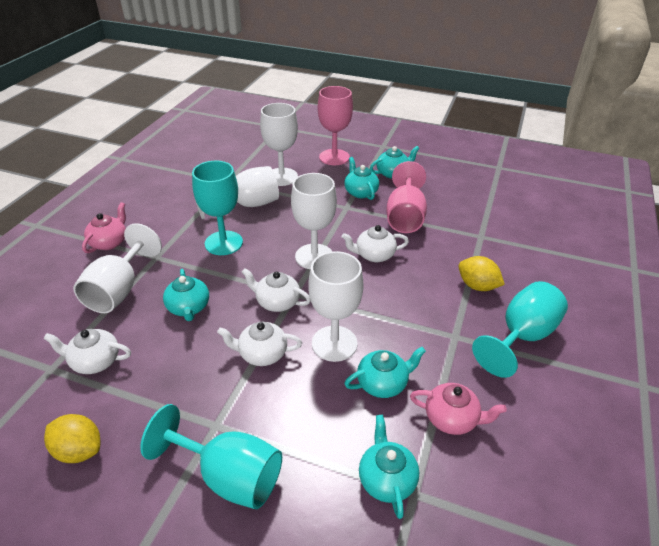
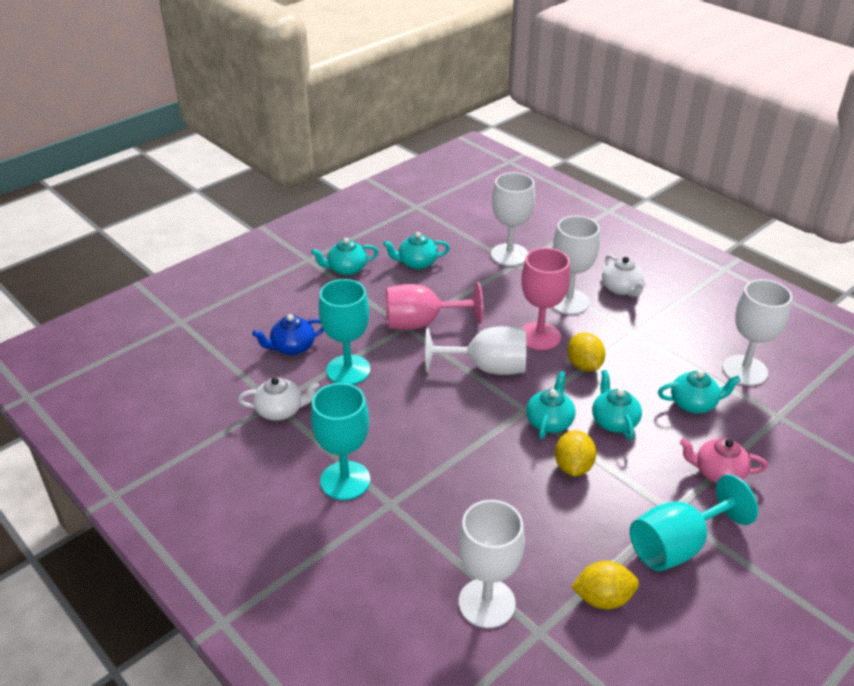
blue teapot: none = 0 -> [252,314,324,355] = 1
pink teapot: [82,202,126,253] [410,383,507,435] = 2 -> [680,438,768,483] = 1
white teapot: [43,329,131,374] [217,322,302,366] [242,268,311,312] [341,225,409,262] = 4 -> [238,377,319,421] [602,254,646,297] = 2
yellow lemon: [44,414,100,463] [458,256,505,291] = 2 -> [555,430,597,476] [567,332,605,372] [571,561,639,609] = 3

